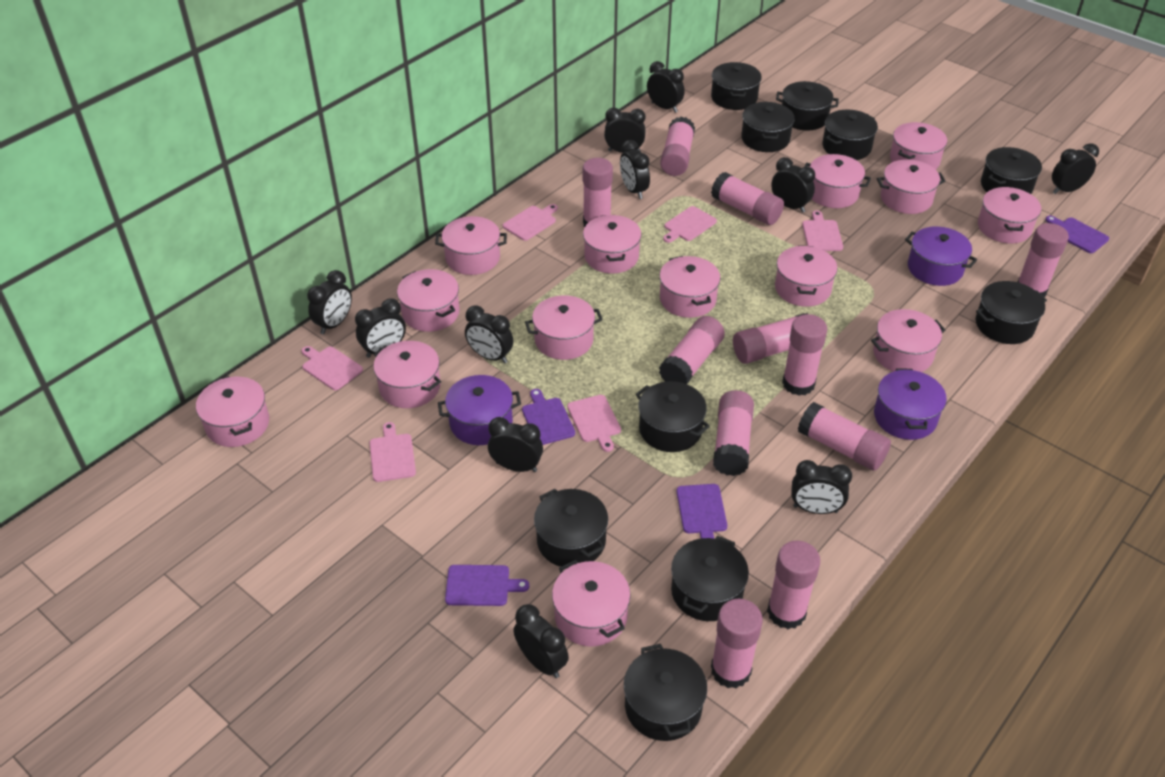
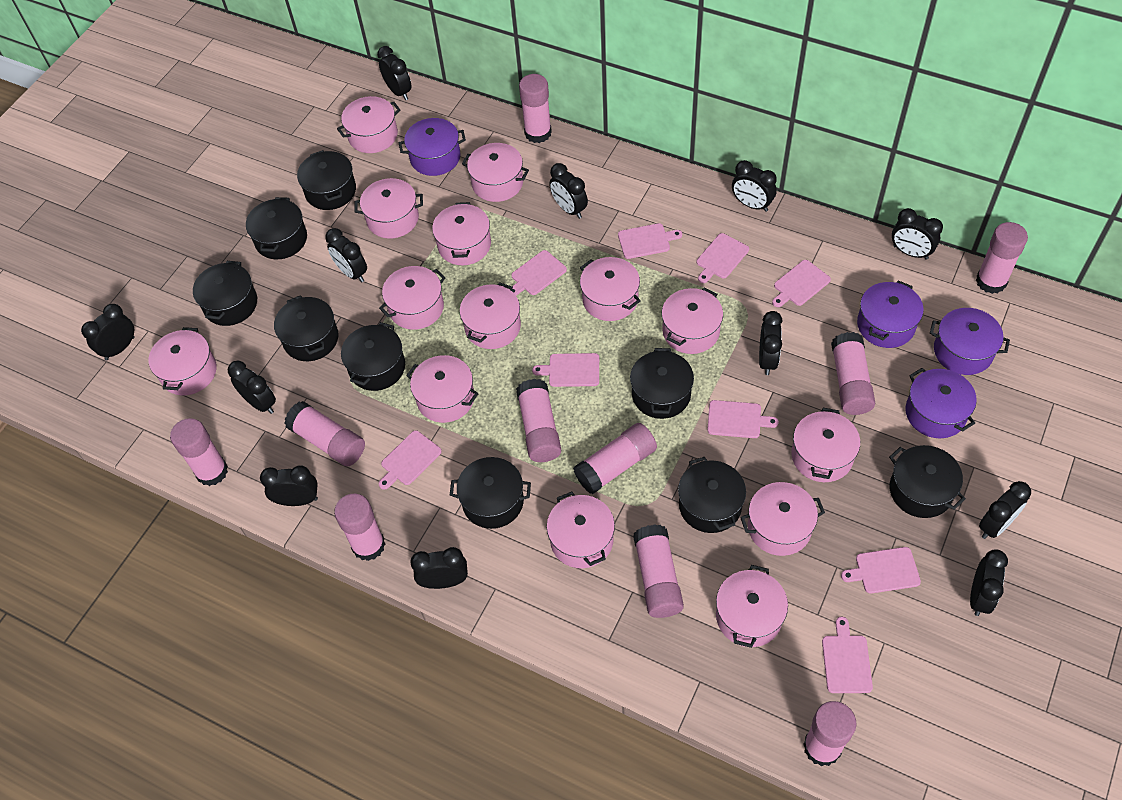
black clock: [307,270,352,334] [355,299,406,358] [465,305,513,363] [488,417,543,472] [514,604,569,678] [604,107,646,153] [620,140,650,199] [647,61,685,113] [771,157,815,213] [791,460,852,514] [1052,143,1099,194] = 11 -> [81,304,135,360] [228,361,276,414] [260,465,318,506] [325,228,367,282] [377,46,411,100] [410,547,468,589] [549,163,588,219] [732,160,777,212] [759,311,783,375] [892,208,943,260] [970,550,1008,616] [979,481,1031,539] = 12
black pot: [534,489,608,567] [624,644,707,741] [636,381,710,452] [671,536,749,621] [711,62,762,110] [741,102,795,152] [776,81,839,131] [822,110,878,160] [976,281,1047,344] [981,147,1042,194] = 10 -> [193,261,257,326] [246,197,307,259] [274,295,339,361] [297,150,356,210] [341,322,405,391] [450,457,531,529] [630,348,694,419] [678,457,746,533] [889,445,966,518] = 9
pink cutting board: [301,346,363,390] [370,422,416,482] [503,204,558,241] [567,395,621,452] [663,206,717,243] [802,210,843,251] = 6 -> [379,430,442,490] [509,250,567,296] [532,353,599,387] [618,223,682,259] [696,233,749,283] [707,400,779,438] [772,260,831,307] [822,617,873,693] [841,547,921,593] = 9
pink glue stick: [583,158,613,227] [659,316,725,384] [660,117,695,176] [711,172,784,225] [711,599,763,688] [713,390,754,476] [733,313,808,364] [767,541,820,629] [782,314,827,396] [798,402,891,471] [1018,223,1069,297] = 11 -> [170,418,228,486] [284,401,365,466] [334,494,385,561] [516,379,561,462] [519,74,552,143] [573,423,657,495] [633,525,684,618] [803,701,857,766] [831,332,875,415] [976,222,1028,294] = 10
purple cutting board: [445,565,529,606] [522,389,575,445] [676,484,727,539] [1045,215,1109,253] = 4 -> none = 0
purple pot: [438,375,521,445] [874,368,947,440] [905,227,977,286] = 3 -> [399,118,466,176] [857,281,924,348] [905,368,977,438] [930,308,1010,375] = 4

